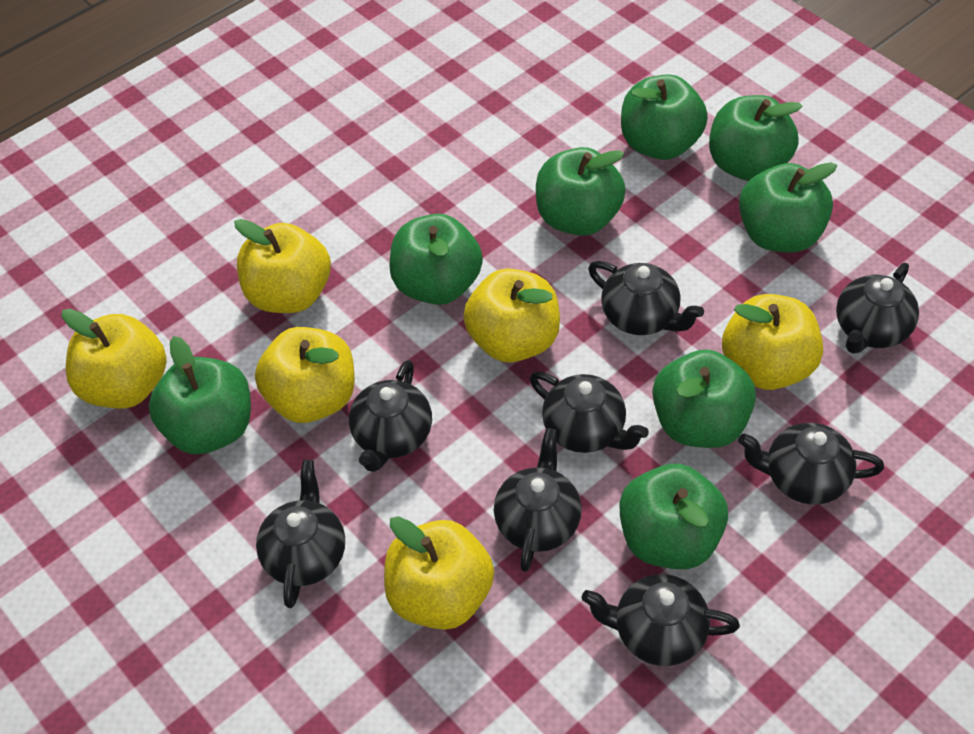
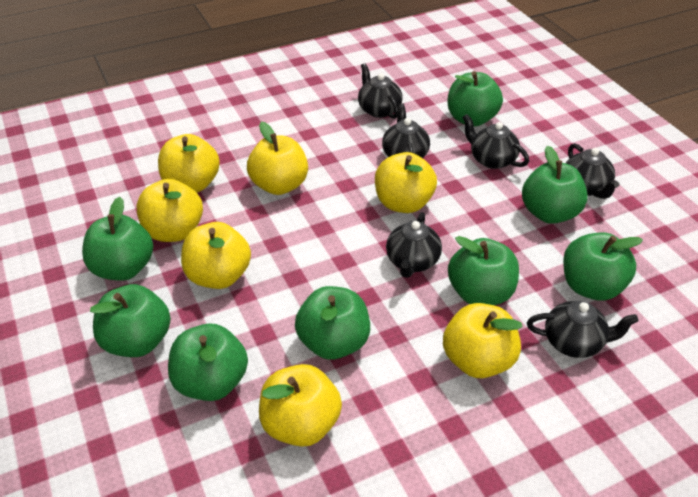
black teapot: [256,460,345,608] [349,360,432,472] [494,428,582,572] [530,372,649,453] [582,574,740,666] [588,261,704,335] [738,423,884,504] [836,263,919,353] = 8 -> [358,63,403,119] [382,103,430,158] [386,212,442,278] [462,114,529,169] [527,301,638,358] [566,143,619,199] = 6
yellow apple: [62,308,167,409] [234,219,331,313] [255,327,355,423] [384,516,494,630] [463,268,560,363] [722,294,823,390] = 6 -> [137,179,203,242] [158,134,220,193] [181,222,251,289] [247,122,308,195] [259,364,342,447] [375,152,437,213] [443,303,523,378] = 7

